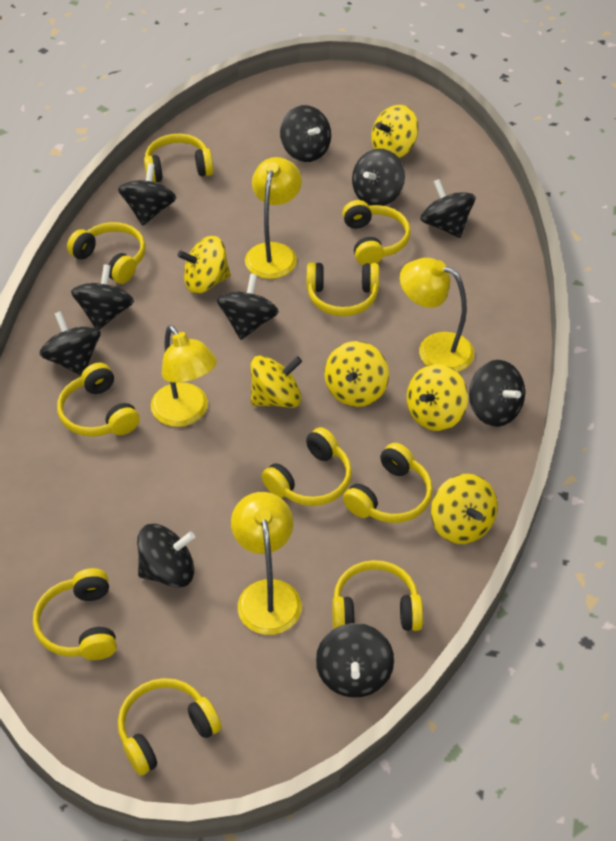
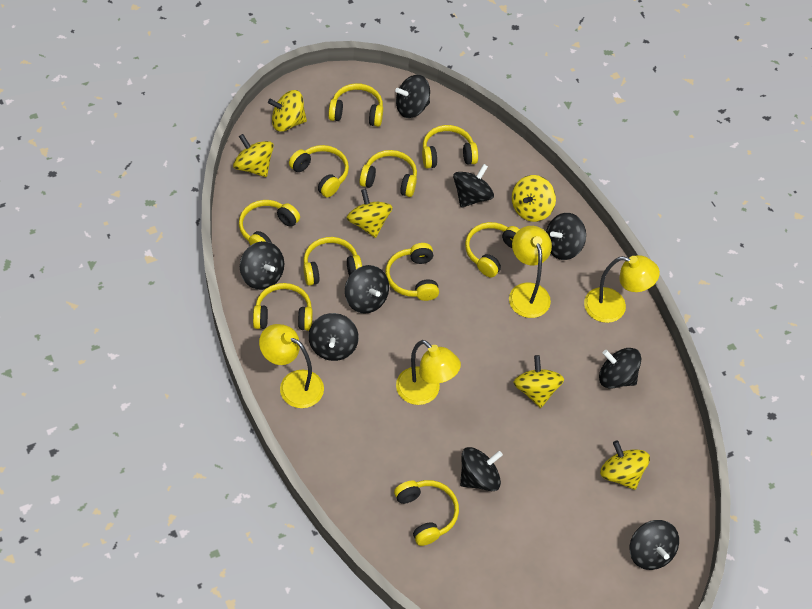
black spinning top: [39,311,101,375] [71,264,134,330] [118,163,176,225] [137,524,195,588] [217,274,279,340] [280,105,331,162] [316,623,394,698] [352,149,405,206] [420,179,475,238] [469,360,525,427] = 10 -> [240,241,284,290] [308,313,359,361] [345,265,389,314] [395,75,430,118] [453,164,494,208] [460,447,503,491] [546,213,586,260] [599,348,641,389] [630,520,679,570] = 9

